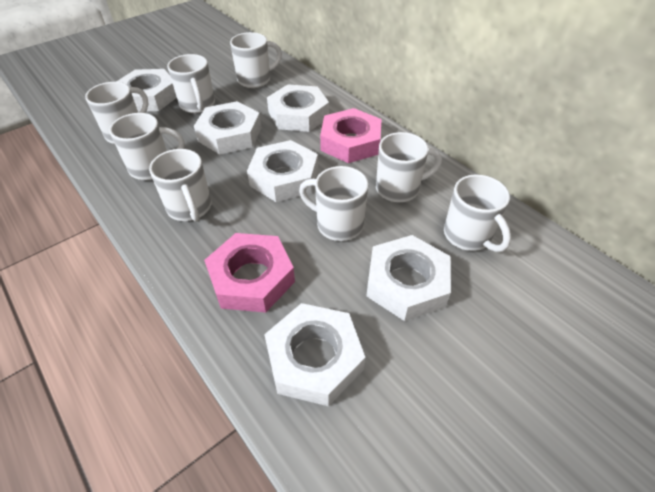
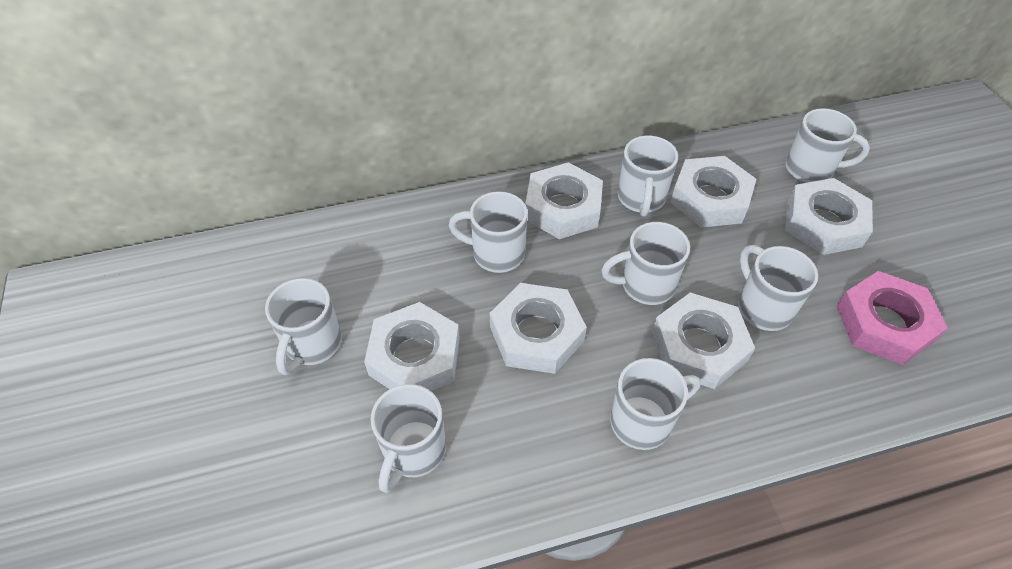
pink nut: [204,233,295,313] [320,108,382,163] = 2 -> [836,271,947,365] = 1

